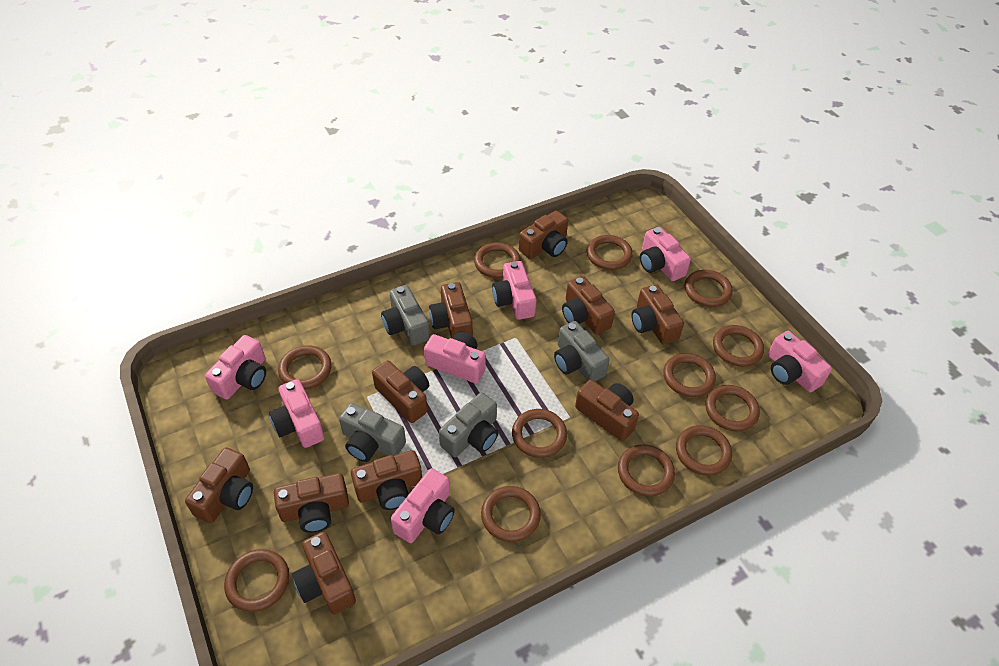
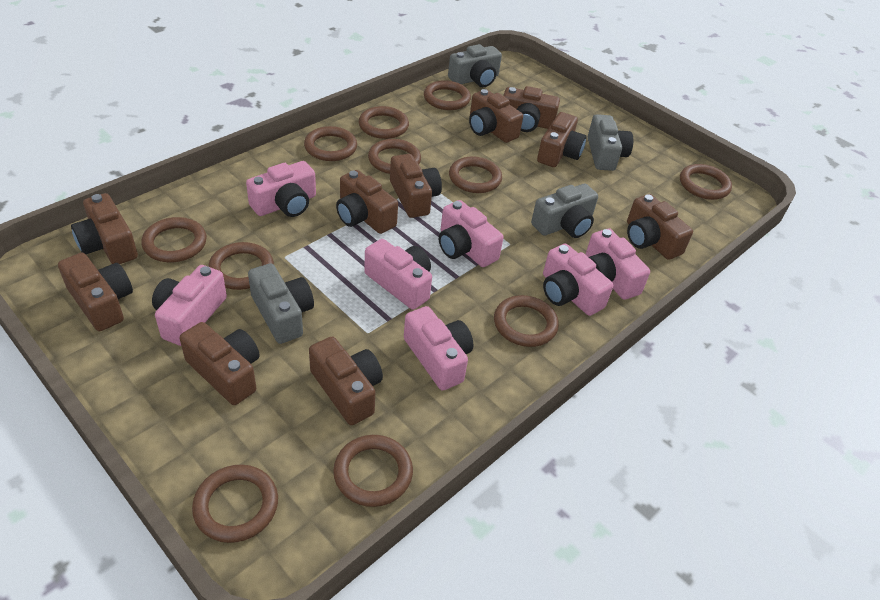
brown ring: [224,549,289,612] [278,345,331,389] [474,242,521,278] [481,486,541,542] [512,409,567,458] [587,235,633,270] [618,444,675,497] [663,353,716,397] [676,425,732,476] [685,270,733,307] [705,385,760,431] [713,325,764,367] = 12 -> [141,217,207,262] [192,465,278,543] [208,242,274,290] [304,126,357,161] [333,435,413,507] [359,106,409,139] [368,139,421,174] [424,80,471,110] [449,156,502,193] [494,295,559,347] [680,164,732,200] = 11

